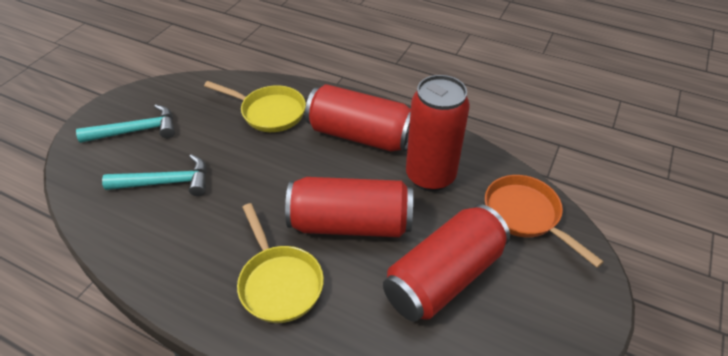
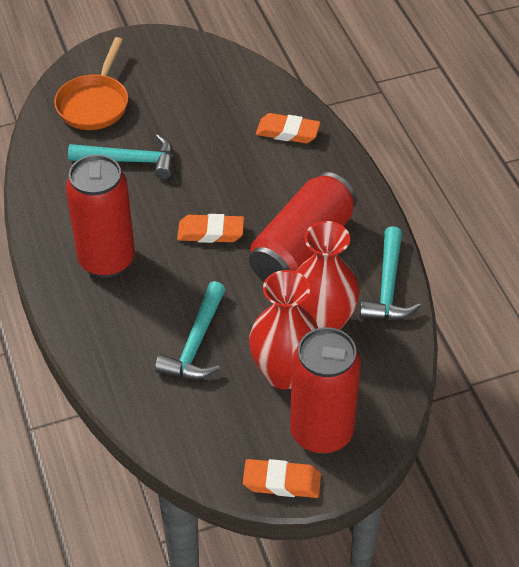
orange eraser: none = 0 -> [177,214,244,243] [243,459,321,498] [256,113,320,143] = 3
red can: [285,177,413,237] [305,84,411,152] [383,204,510,322] [406,75,470,192] = 4 -> [66,155,135,278] [249,172,357,282] [290,327,361,454] = 3
red vase: none = 0 -> [249,270,318,389] [295,221,359,330] = 2
turquoise hammer: [76,104,175,143] [102,154,207,196] = 2 -> [68,134,173,179] [155,281,226,379] [360,226,421,320] = 3
yellow pan: [204,81,306,132] [237,203,324,323] = 2 -> none = 0

